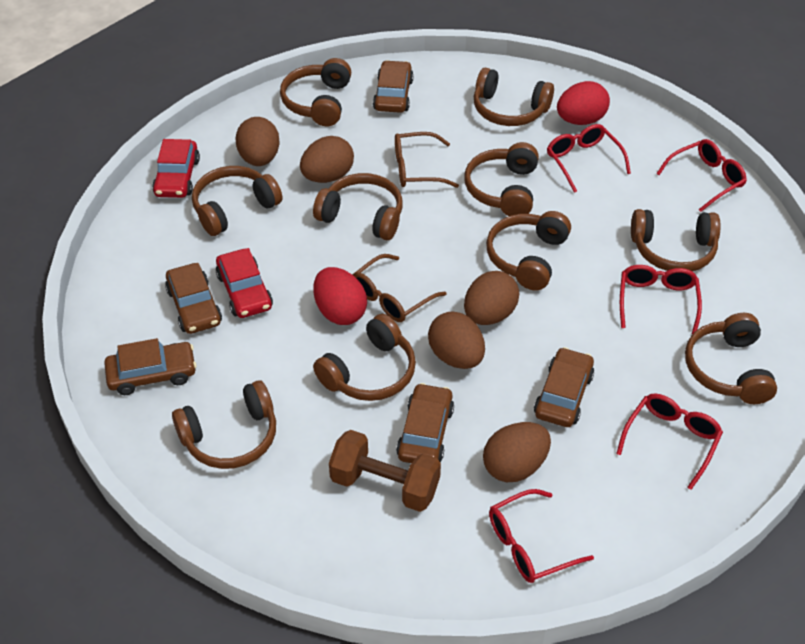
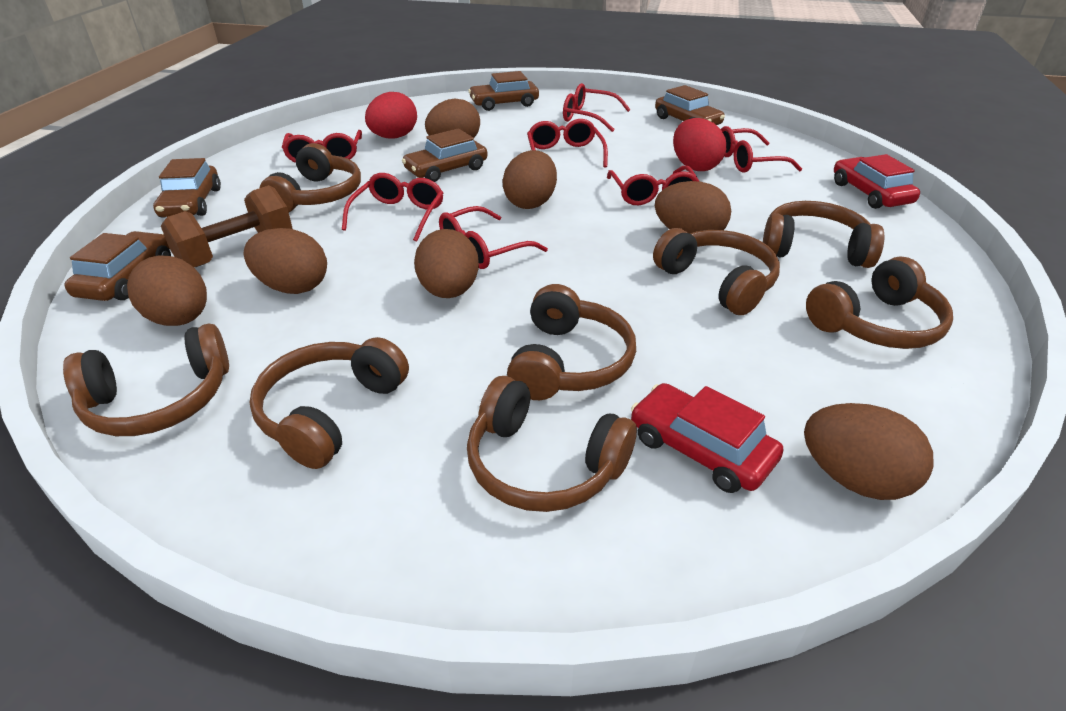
brown egg: [236,117,280,166] [300,136,354,183] [428,311,485,369] [464,271,520,325] [483,422,551,482] = 5 -> [127,255,207,326] [244,228,327,294] [414,229,479,298] [425,99,480,138] [502,150,557,209] [655,181,731,233] [804,403,934,500] = 7
brown glasses: [352,254,447,322] [395,132,459,188] = 2 -> none = 0
brown headphones: [172,380,276,469] [192,166,282,236] [280,58,351,126] [313,173,403,240] [313,314,416,401] [464,142,539,216] [474,68,554,126] [486,211,571,290] [631,209,721,271] [685,313,777,404] = 10 -> [63,324,229,436] [250,337,409,469] [260,143,361,212] [467,376,637,512] [507,284,636,400] [653,228,780,315] [763,201,884,268] [806,256,953,349] = 8
red glasses: [489,489,594,583] [547,124,631,193] [616,394,723,490] [620,265,702,334] [656,139,747,212] = 5 -> [282,130,362,163] [342,173,443,242] [439,206,548,269] [527,119,608,168] [563,83,631,132] [607,166,700,205] [721,126,802,173] = 7

